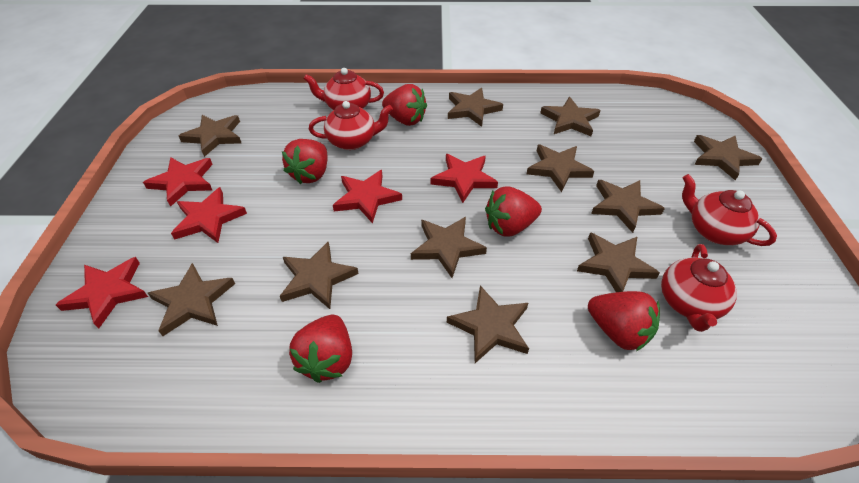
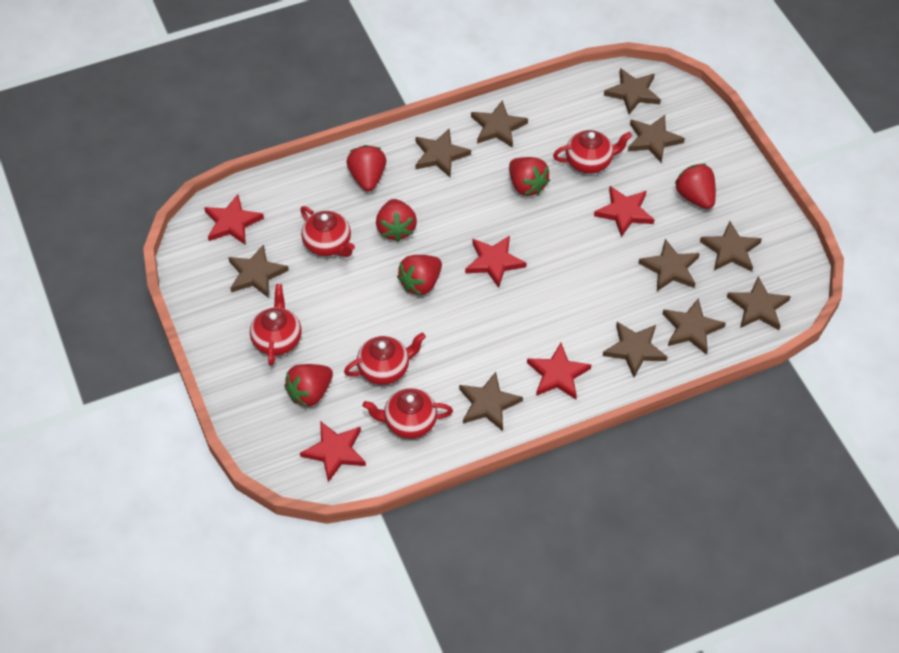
red strawberry: [282,139,328,184] [289,315,352,383] [382,84,427,126] [485,186,542,237] [588,291,660,351] = 5 -> [284,364,333,407] [346,145,386,191] [376,199,417,242] [397,255,442,295] [509,157,550,196] [675,164,716,209] = 6
red teapot: [303,68,384,110] [309,101,393,150] [661,244,737,332] [682,174,777,246] = 4 -> [250,284,302,366] [300,206,355,257] [344,333,426,385] [363,388,453,439] [553,130,632,174] = 5

